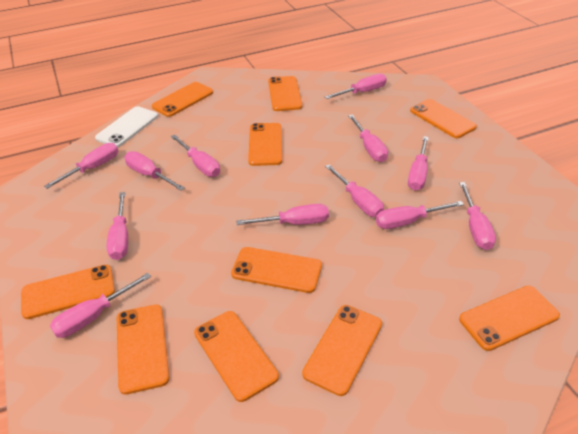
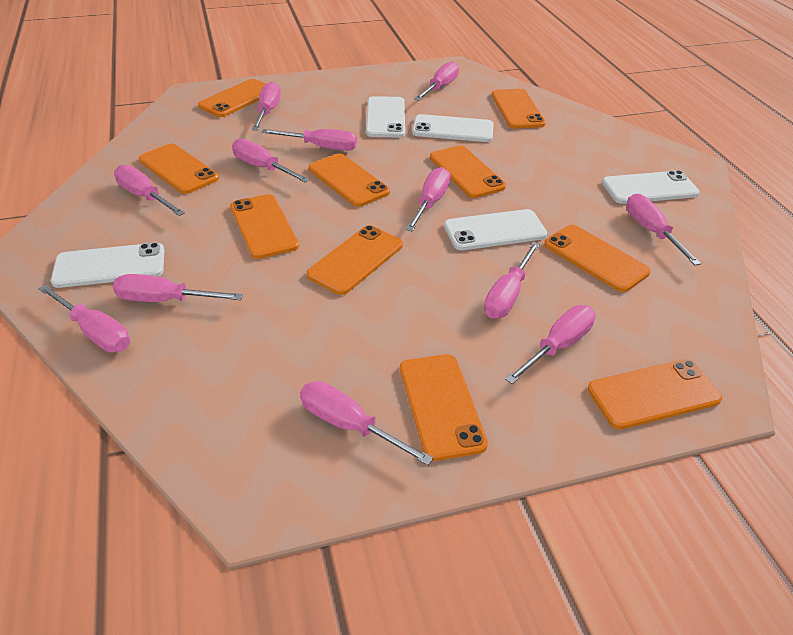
white phone: [95,106,158,147] = 1 -> [51,242,165,288] [366,96,405,137] [412,114,494,142] [444,209,547,250] [602,170,700,204] = 5

